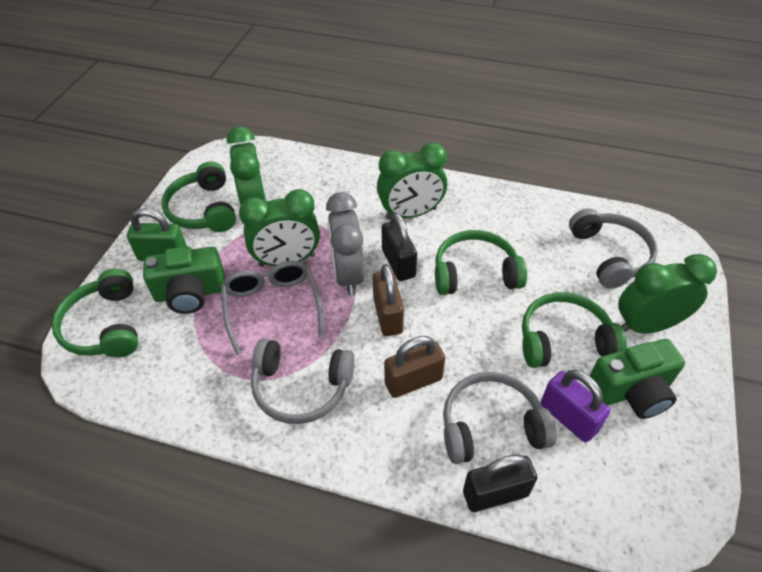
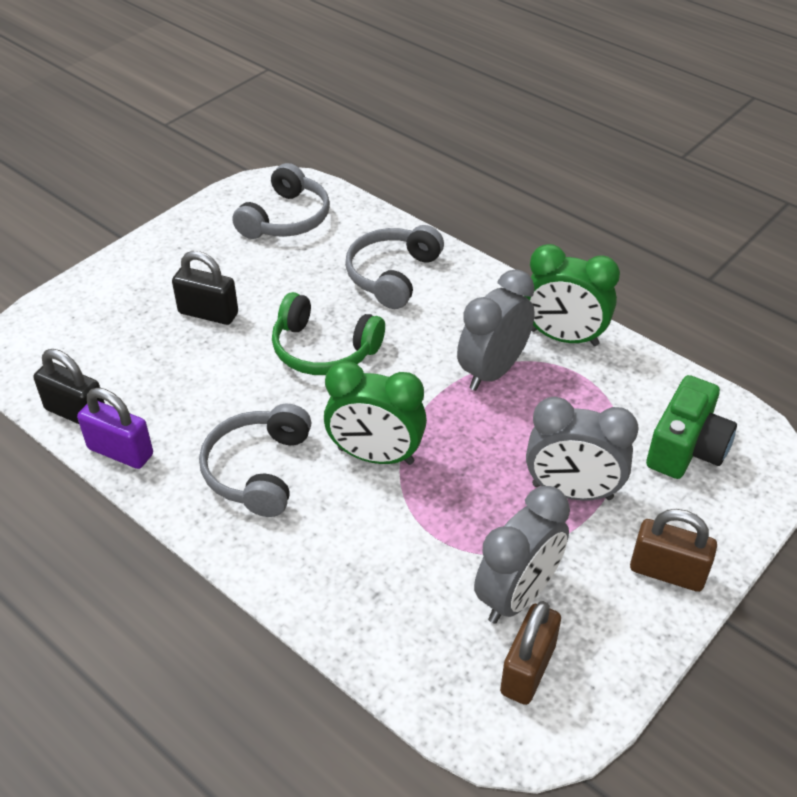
green camera: [143,246,225,314] [590,339,685,419] = 2 -> [646,375,737,479] = 1
green clock: [227,127,267,205] [239,189,320,267] [377,142,447,220] [618,254,717,334] = 4 -> [324,361,427,465] [525,244,620,346] = 2
green headphones: [52,269,138,357] [162,161,236,232] [435,230,527,295] [522,292,627,368] = 4 -> [272,292,385,375] = 1
green padlock: [127,208,187,261] = 1 -> none = 0
grey clock: [326,192,365,296] = 1 -> [457,269,535,391] [474,486,570,624] [526,397,639,500] = 3
grey glasses: [221,261,324,355] = 1 -> none = 0

